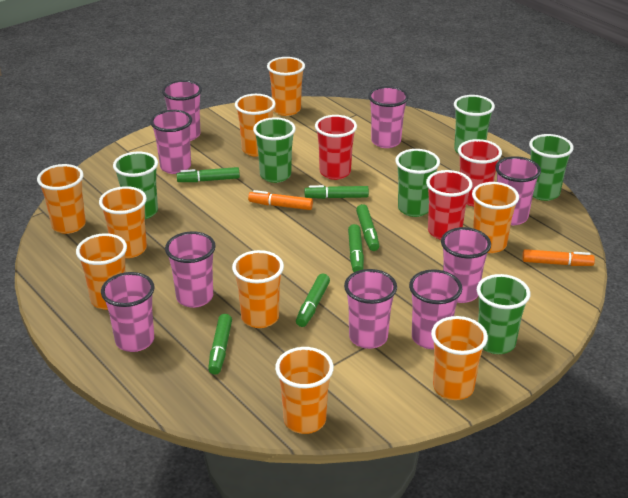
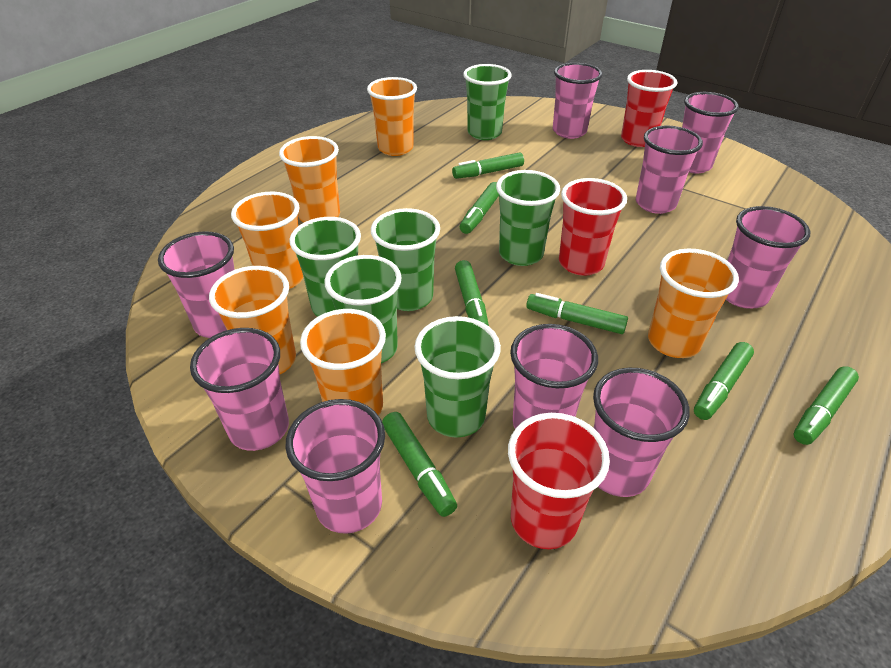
green marker: [177,167,240,182] [208,314,232,375] [296,274,330,327] [305,185,369,199] [348,224,364,272] [356,204,379,251] = 6 -> [382,412,457,517] [452,152,524,179] [455,260,489,326] [460,182,499,234] [526,293,628,334] [694,342,754,420] [794,366,859,445] = 7
orange cup: [37,164,86,234] [76,233,127,310] [99,186,147,258] [232,250,284,328] [235,94,276,157] [267,57,305,116] [275,347,334,434] [431,316,488,400] [472,182,519,253] = 9 -> [209,266,296,374] [231,192,304,289] [279,136,340,222] [300,309,386,416] [367,77,417,156] [648,249,739,358] = 6
orange marker: [248,190,313,210] [522,249,595,266] = 2 -> none = 0

